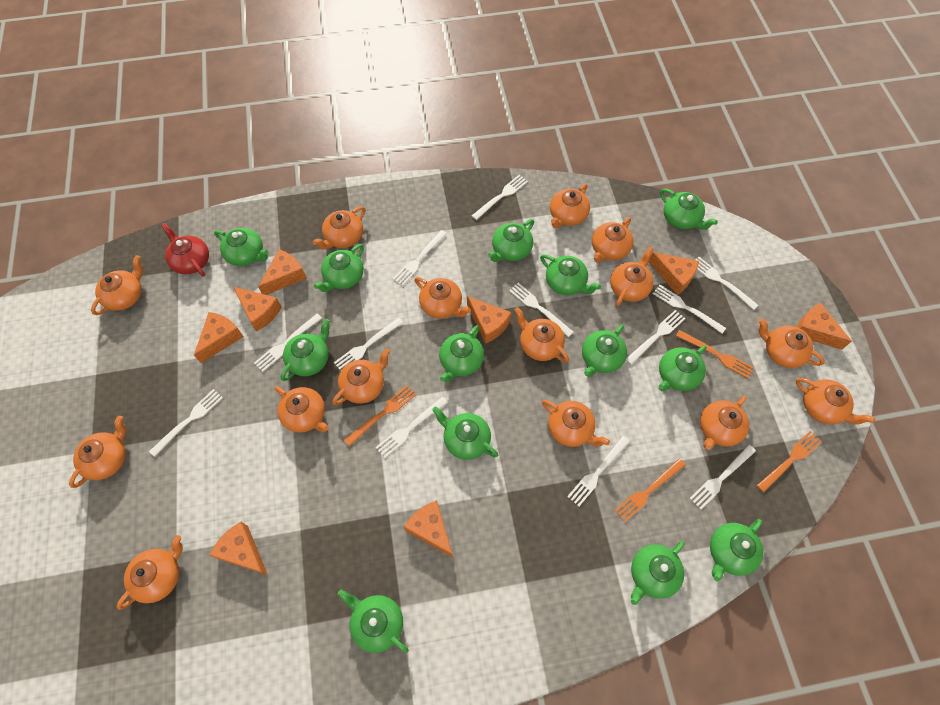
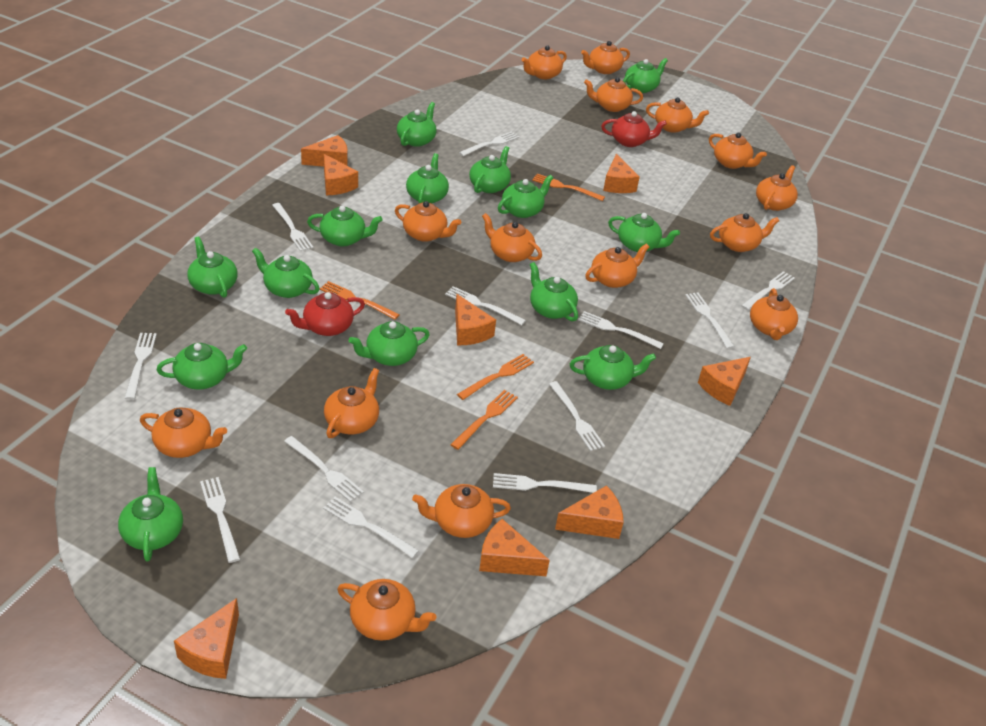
green teapot: [214,228,268,266] [281,319,330,381] [314,244,364,292] [338,589,409,653] [432,406,498,460] [439,325,484,382] [488,219,534,262] [540,254,601,295] [582,324,627,377] [631,541,685,605] [658,345,707,391] [660,189,718,230] [710,519,763,582] = 13 -> [118,467,183,562] [156,343,247,390] [187,236,238,298] [252,248,320,298] [307,205,383,246] [349,321,430,366] [397,102,437,147] [406,153,449,204] [469,146,511,193] [498,175,553,218] [530,262,578,322] [570,345,656,390] [608,213,680,252] [623,58,668,93] = 14
red teapot: [161,223,209,276] = 1 -> [285,292,365,336] [601,111,667,147] = 2

